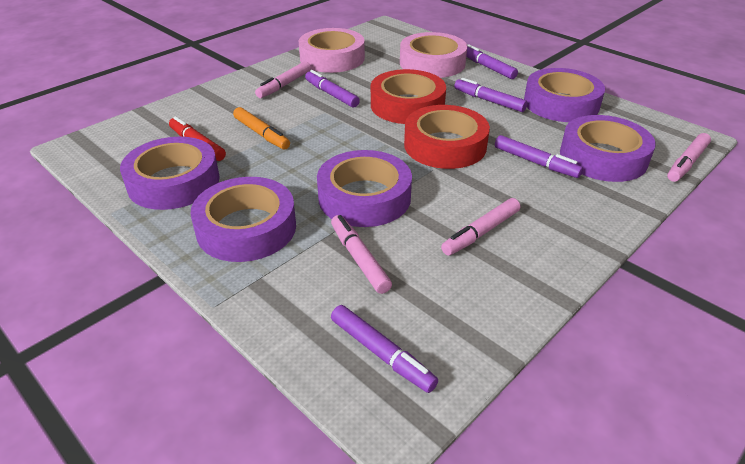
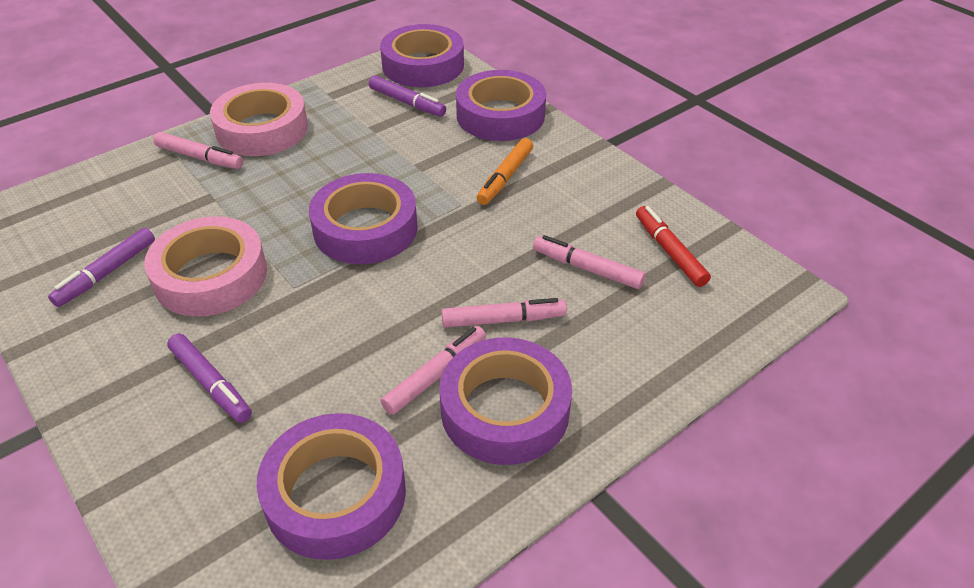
purple marker: [305,70,360,108] [331,305,438,393] [454,78,528,112] [466,44,518,79] [495,135,583,178] = 5 -> [48,228,155,307] [167,334,252,423] [369,75,446,117] = 3
red tape: [371,69,446,124] [404,105,490,169] = 2 -> none = 0

